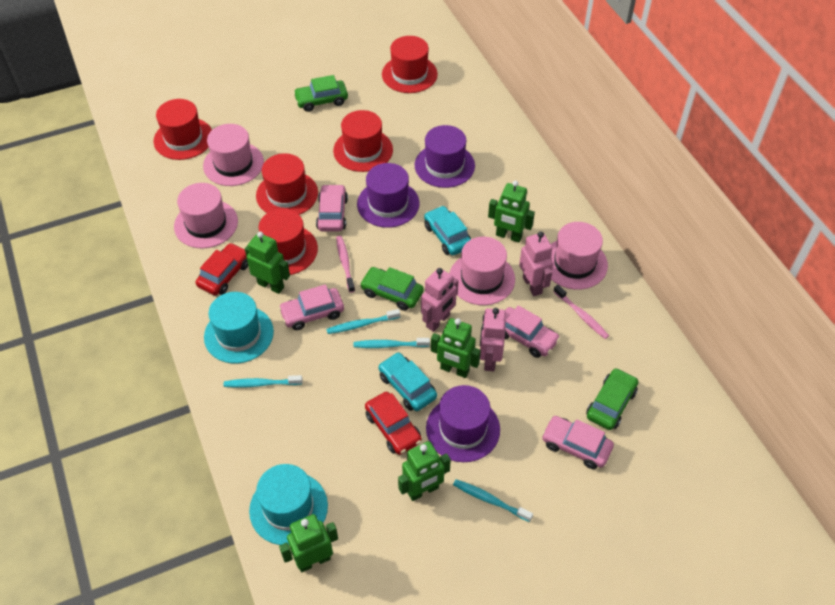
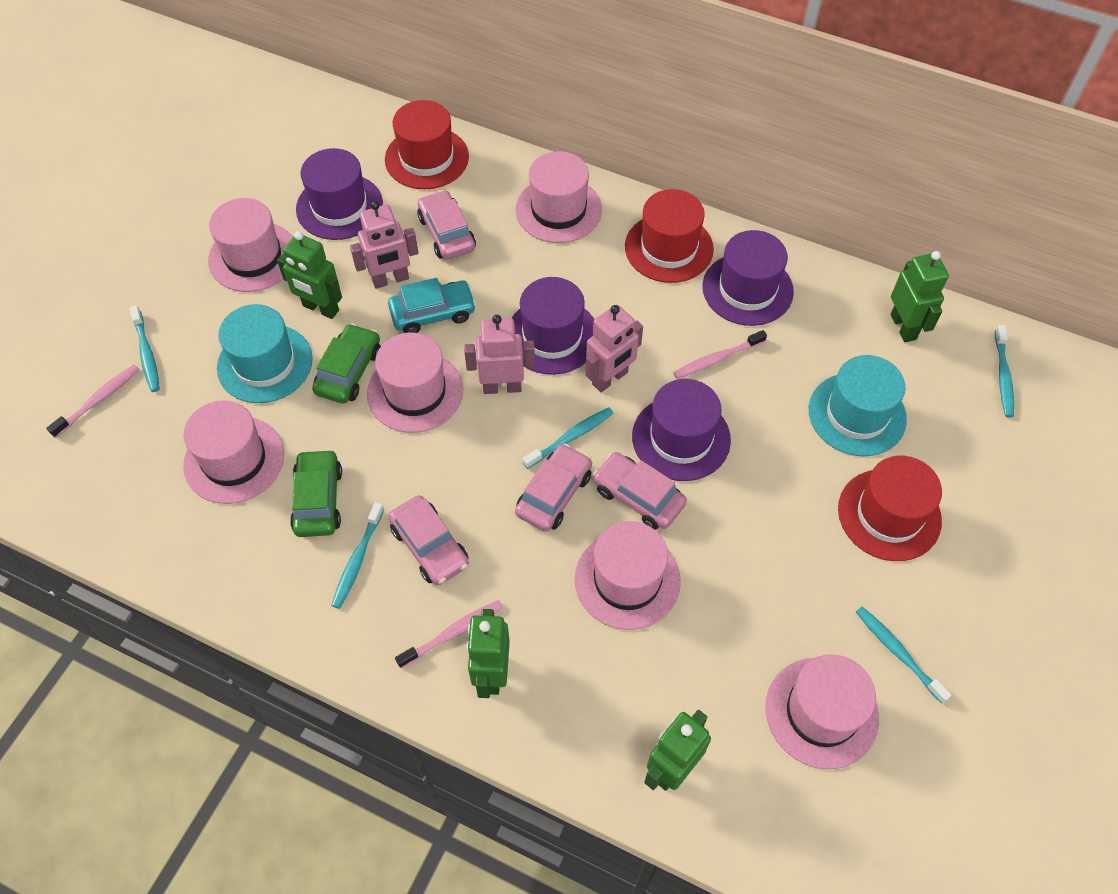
green car: [293,75,348,112] [360,267,424,311] [586,368,638,430] = 3 -> [290,449,342,537] [312,323,381,403] = 2
green robot: [245,232,290,294] [279,514,338,572] [398,441,451,501] [431,318,481,378] [488,181,535,243] = 5 -> [277,231,342,319] [466,609,510,698] [644,710,711,791] [891,251,949,342] = 4
pink hat: [174,183,238,248] [203,124,264,186] [449,237,515,305] [550,222,608,290] = 4 -> [183,400,284,504] [208,198,293,292] [367,333,463,433] [516,151,602,243] [575,521,681,630] [765,654,879,769] = 6
pink toothbrush: [336,236,355,293] [553,285,609,339] = 2 -> [46,364,140,438] [395,600,504,668] [673,330,767,379] = 3
purple hat: [357,163,419,228] [415,125,475,188] [426,385,500,462] = 3 -> [296,148,383,240] [512,277,595,375] [632,379,731,481] [702,230,794,326] = 4
red car: [196,243,248,295] [365,392,422,455] = 2 -> none = 0
red hat: [154,99,212,160] [256,153,318,215] [259,209,318,275] [333,110,393,172] [382,36,438,93] = 5 -> [385,100,469,189] [625,189,714,283] [838,456,942,561] = 3
turquoise car: [379,352,437,411] [424,206,471,255] = 2 -> [388,278,476,333] = 1
turquoise toothbrush: [224,375,303,388] [326,309,400,334] [354,338,430,348] [453,479,533,522] = 4 -> [130,305,160,392] [331,502,384,609] [522,407,613,469] [856,606,952,704] [995,325,1014,417] = 5

